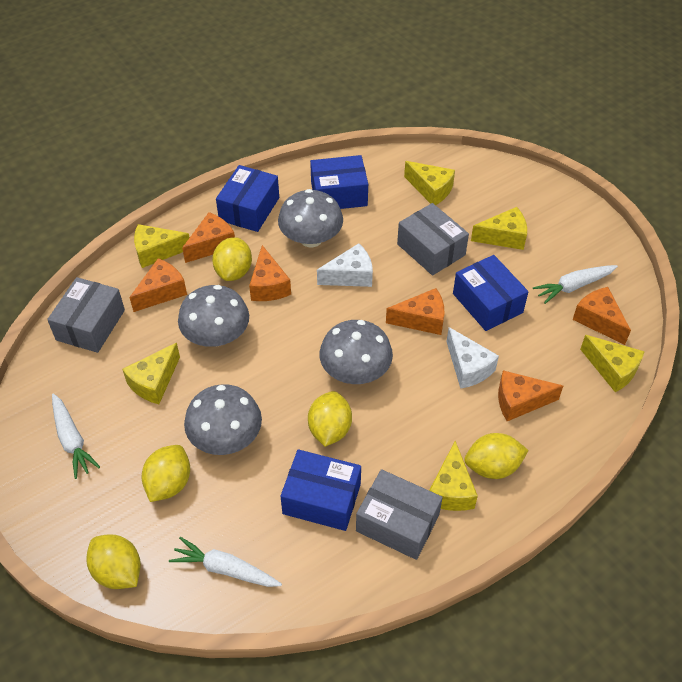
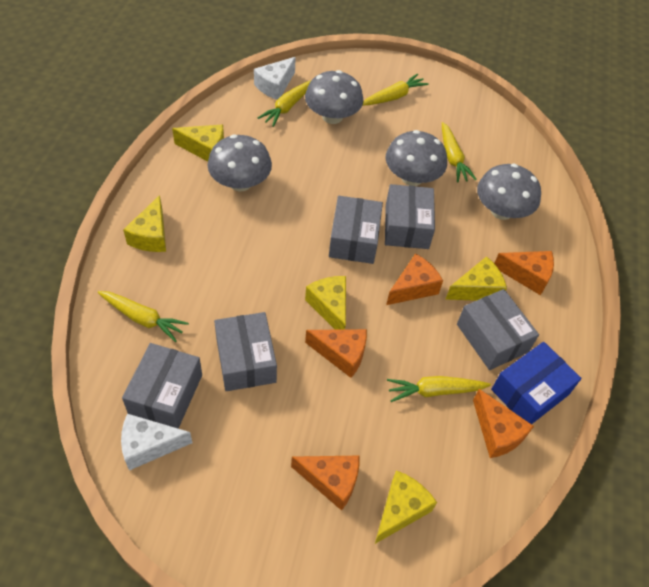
blue box: [216,165,279,232] [281,449,361,531] [310,155,368,209] [453,255,528,331] = 4 -> [491,342,582,424] = 1
grey box: [47,277,125,353] [356,469,443,560] [397,203,469,276] = 3 -> [122,343,202,429] [214,312,277,391] [329,196,383,264] [385,184,435,249] [457,289,539,370] = 5
orange cheese: [129,258,187,312] [182,212,235,263] [249,245,291,301] [386,288,444,335] [498,370,563,421] [573,287,631,345] = 6 -> [291,455,360,511] [305,329,367,378] [386,253,443,305] [473,389,534,458] [494,251,554,295] = 5
white carrot: [52,393,100,479] [169,537,282,587] [533,265,618,304] = 3 -> none = 0
yellow carrot: none = 0 -> [98,291,189,342] [258,80,311,127] [362,73,429,106] [387,376,491,402] [442,122,477,183] = 5
yellow cheese: [122,343,180,404] [134,224,190,268] [404,161,455,205] [429,441,478,511] [471,207,527,250] [580,335,645,392] = 6 -> [123,195,166,252] [172,124,224,162] [305,276,346,330] [375,470,437,544] [445,256,507,301] = 5
yellow lemon: [87,534,141,589] [142,445,190,502] [212,237,252,281] [308,391,352,447] [464,433,529,479] = 5 -> none = 0

